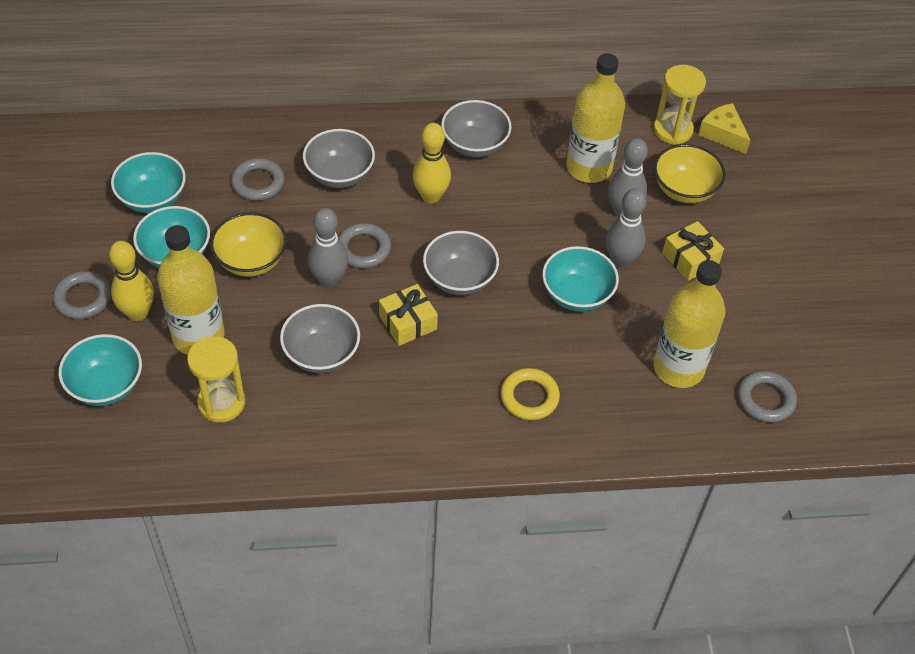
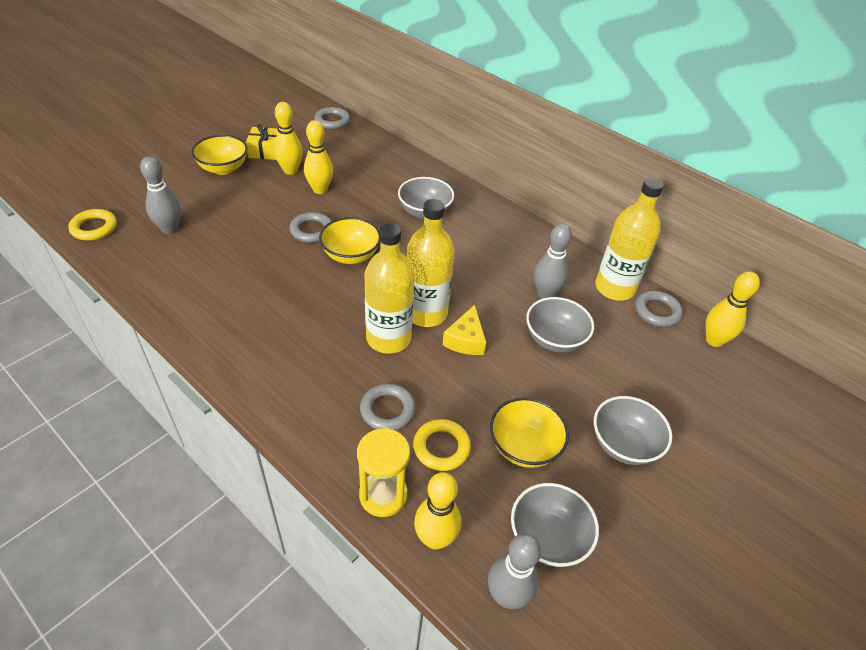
turquoise bowl: [59,334,142,406] [111,152,186,213] [133,206,210,268] [542,246,619,312] = 4 -> none = 0
yellow bowl: [210,212,287,277] [654,144,726,203] = 2 -> [191,135,247,175] [319,217,380,264] [490,397,569,468] = 3
yellow bowling pin: [109,241,154,321] [413,123,451,203] = 2 -> [274,102,303,175] [304,120,333,194] [414,472,461,550] [706,272,760,347] = 4
yellow gift: [379,284,438,346] [662,221,724,281] = 2 -> [246,124,278,160] = 1
yellow hourglass: [187,336,245,423] [653,65,706,145] = 2 -> [357,428,410,517] = 1
yellow ring: [500,368,560,420] = 1 -> [68,209,117,241] [413,419,471,471] = 2

